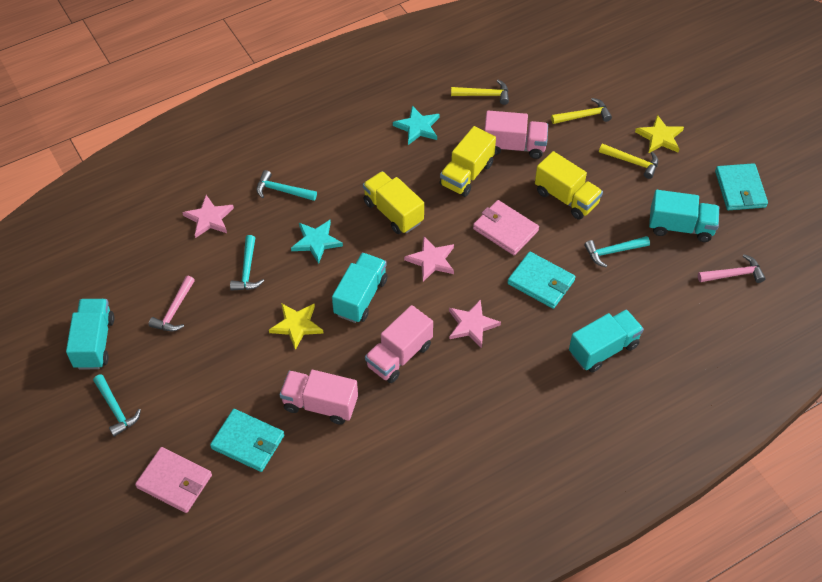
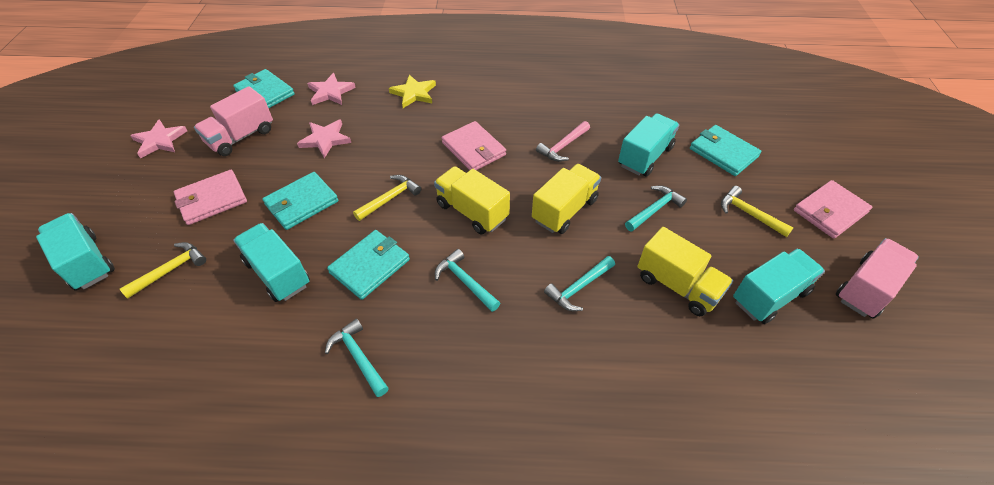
pink hammer: [149,276,195,331] [698,254,765,283] = 2 -> [536,121,590,162] = 1
pink truck: [280,370,358,425] [365,305,433,383] [484,110,548,159] = 3 -> [194,86,273,156] [835,238,919,319] = 2
pink wallet: [135,447,212,513] [473,200,539,255] = 2 -> [174,170,247,225] [442,121,506,170] [794,180,872,239] = 3
turquoise star: [291,220,343,264] [393,106,439,145] = 2 -> none = 0
turquoise wallet: [210,409,284,472] [507,252,575,309] [715,163,768,210] = 3 -> [233,69,295,108] [262,172,338,230] [327,230,410,300] [690,125,761,176] = 4
yellow star: [269,303,323,350] [635,115,684,154] = 2 -> [389,75,436,108] = 1

